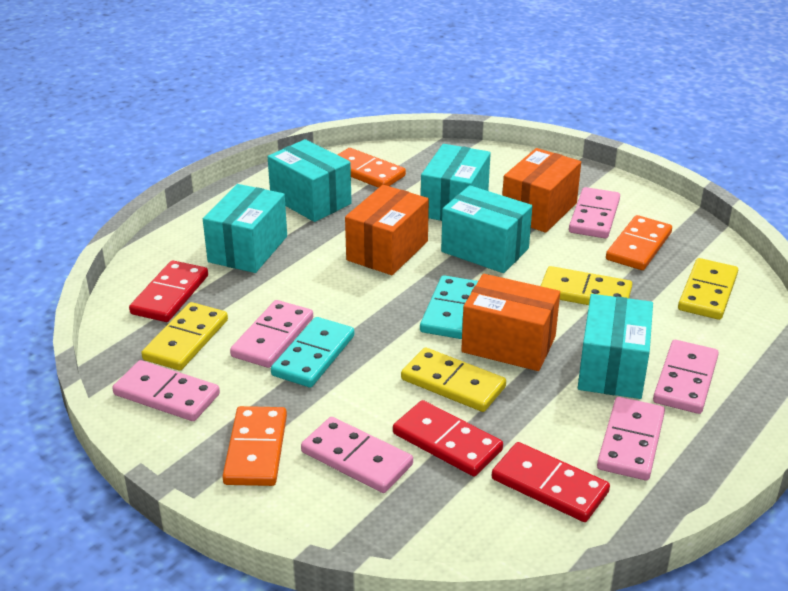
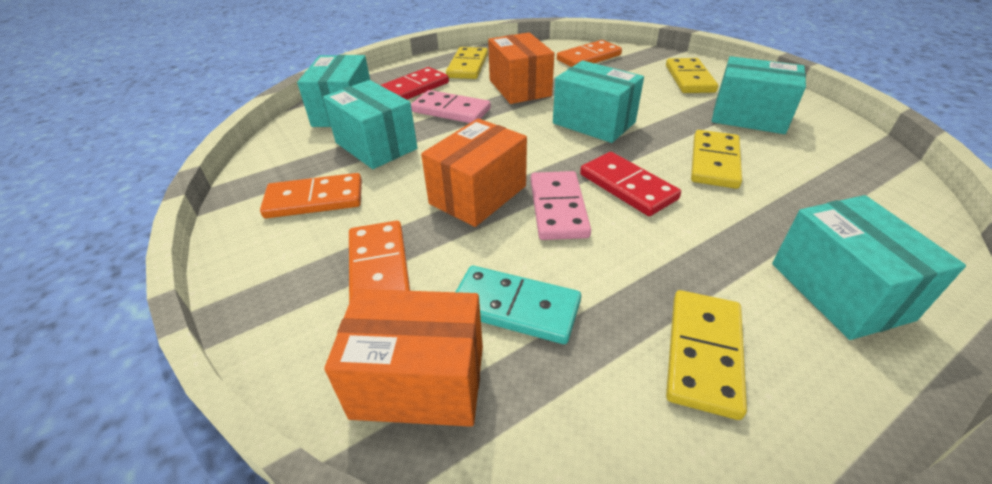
pink domino: [112,360,220,421] [230,300,313,368] [301,417,413,493] [569,187,620,238] [597,397,665,480] [653,340,719,414] = 6 -> [411,90,491,123] [531,171,591,240] = 2
red domino: [129,260,208,322] [393,400,503,476] [492,442,610,522] = 3 -> [380,67,449,100] [580,152,681,216] = 2
turquoise domino: [271,317,354,388] [420,275,478,339] = 2 -> [456,265,581,344] = 1

